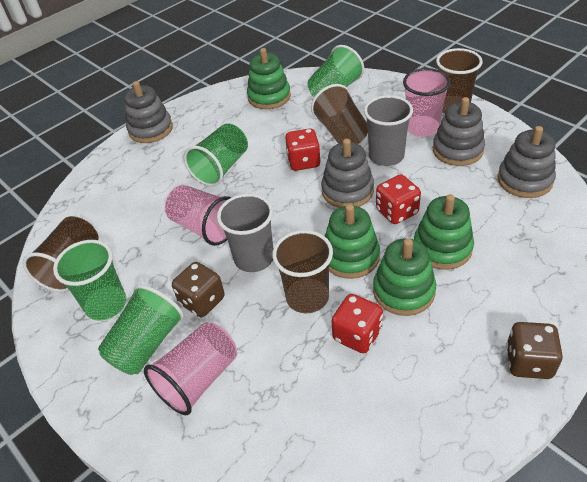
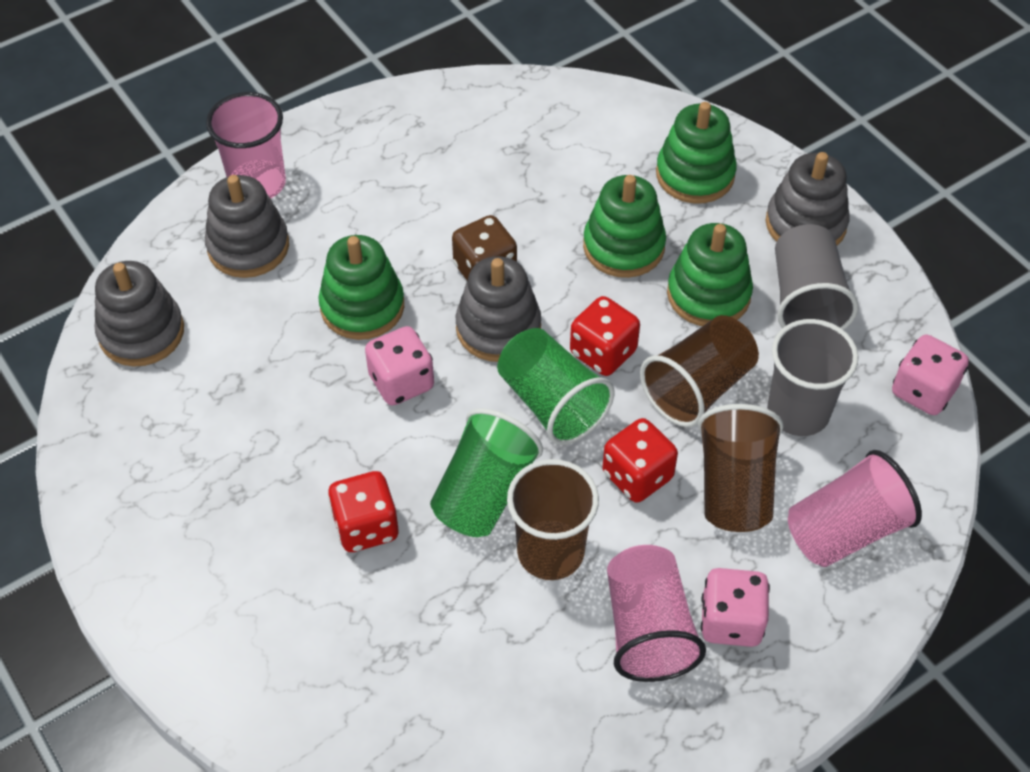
brown cup: [23,216,99,292] [272,230,333,313] [311,84,368,144] [436,48,483,113] = 4 -> [507,459,599,580] [640,315,759,427] [698,404,784,532] = 3
brown dice: [172,262,225,317] [506,322,563,379] = 2 -> [452,215,517,281] = 1
green cup: [53,240,126,320] [98,285,184,375] [184,123,248,186] [308,45,364,97] = 4 -> [430,408,543,537] [497,328,614,445] = 2
pink dice: none = 0 -> [365,326,434,405] [701,568,770,647] [892,334,969,415] = 3

